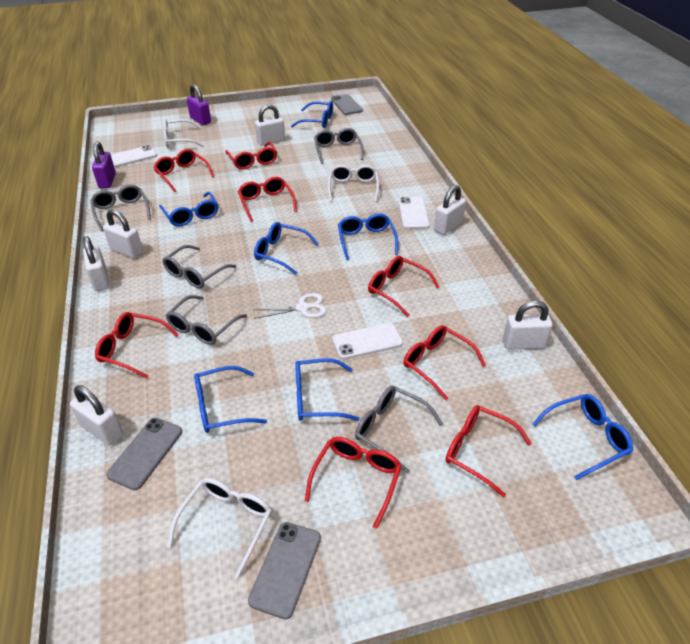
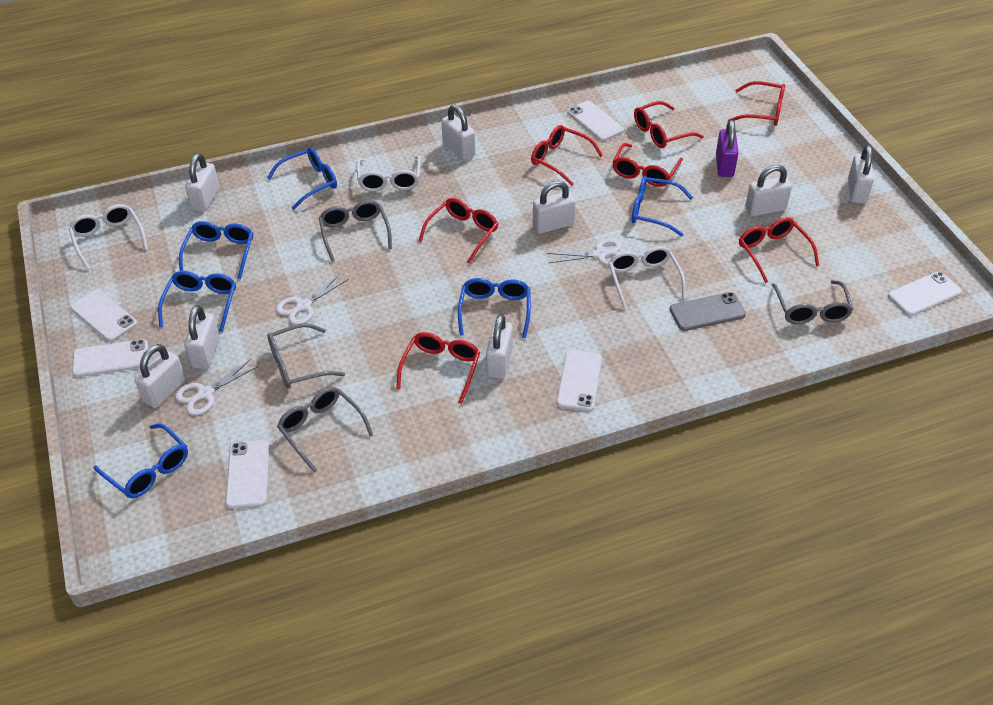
blue glasses: [159,192,218,227] [194,366,267,433] [254,222,319,275] [291,101,333,128] [295,358,359,421] [338,213,398,260] [533,394,633,480] = 7 -> [94,423,188,498] [158,271,236,332] [179,221,253,279] [267,147,337,210] [458,278,531,338] [632,176,693,237] = 6
grey glasses: [90,185,151,231] [163,245,236,289] [166,295,247,345] [314,128,363,164] [355,386,443,474] = 5 -> [267,323,345,389] [277,387,373,473] [319,200,392,262] [772,280,853,324] = 4
grey phone: [106,417,182,490] [248,522,321,619] [331,94,363,115] = 3 -> [669,292,746,331] = 1
purple padlock: [92,141,116,188] [187,84,211,125] = 2 -> [716,120,738,177] = 1
red glasses: [95,312,178,379] [154,149,214,192] [225,142,277,169] [238,177,297,222] [305,437,402,529] [368,256,439,317] [403,325,486,400] [445,405,532,497] = 8 -> [396,332,480,404] [418,198,498,264] [531,125,603,186] [613,143,683,187] [634,101,704,148] [728,81,785,126] [739,217,819,283] = 7
white padlock: [70,386,123,446] [83,236,110,291] [103,209,143,258] [255,104,285,146] [434,185,466,235] [503,301,553,350] = 6 -> [135,344,185,408] [184,305,220,369] [185,153,220,212] [441,105,476,160] [486,314,513,378] [533,181,575,234] [745,165,792,216] [848,145,874,203] = 8
white phone: [111,145,157,167] [332,323,403,360] [398,197,430,229] = 3 -> [70,290,137,342] [72,339,148,377] [225,440,270,509] [556,350,602,412] [567,101,624,141] [888,272,962,316] = 6
white scissors: [253,293,327,319] = 1 -> [175,359,259,416] [276,274,349,325] [547,239,622,266] = 3

